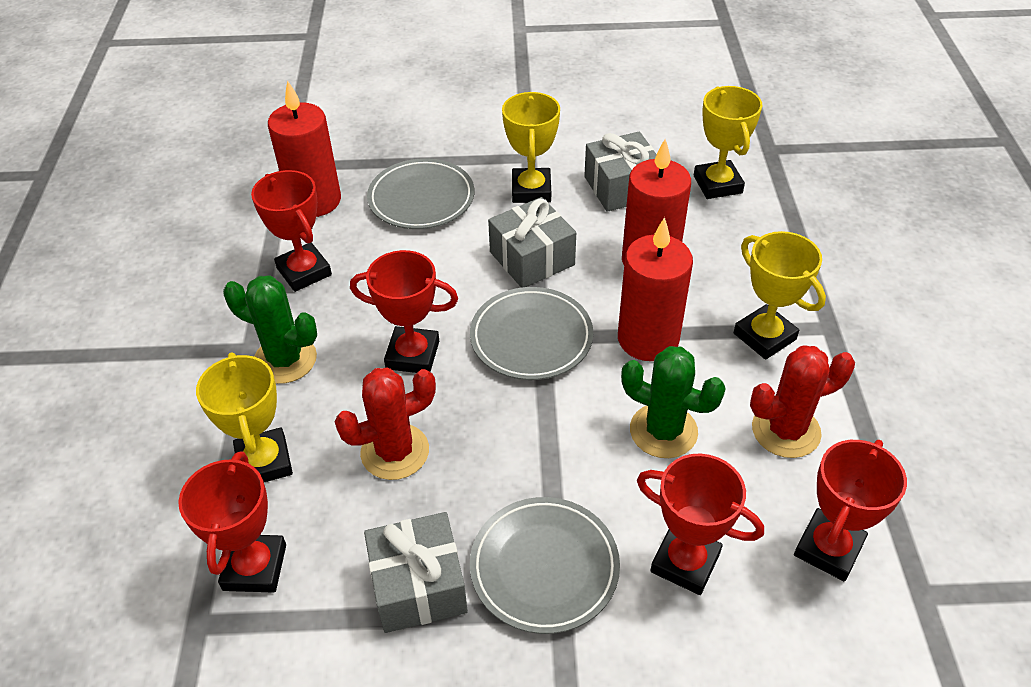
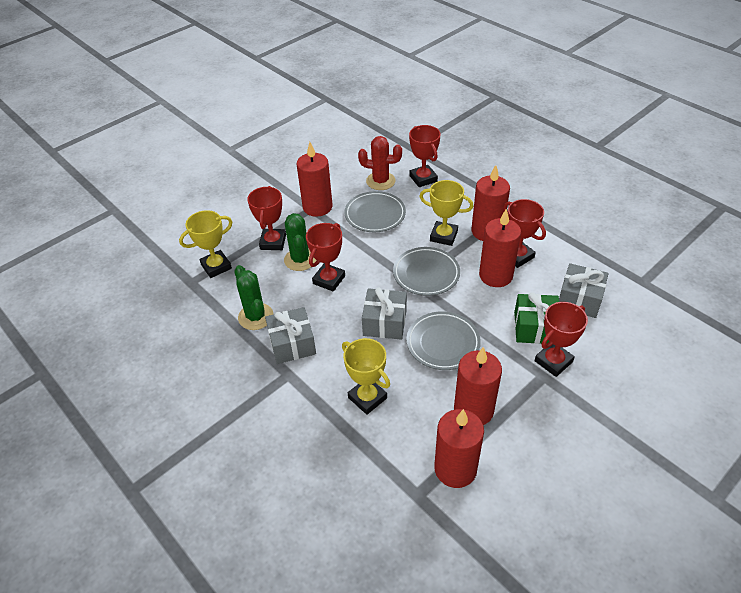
green gift: none = 0 -> [514,292,559,344] = 1
red cactus: [335,368,436,480] [750,345,855,458] = 2 -> [358,136,402,190] = 1
red candle: [268,80,341,217] [618,217,693,361] [622,139,691,265] = 3 -> [296,142,333,217] [434,409,484,488] [454,347,502,425] [471,165,510,241] [479,209,521,287] = 5
yellow trophy: [196,352,293,482] [502,92,560,203] [694,86,762,199] [734,231,826,360] = 4 -> [179,210,232,278] [342,338,390,415] [419,180,474,246] = 3

